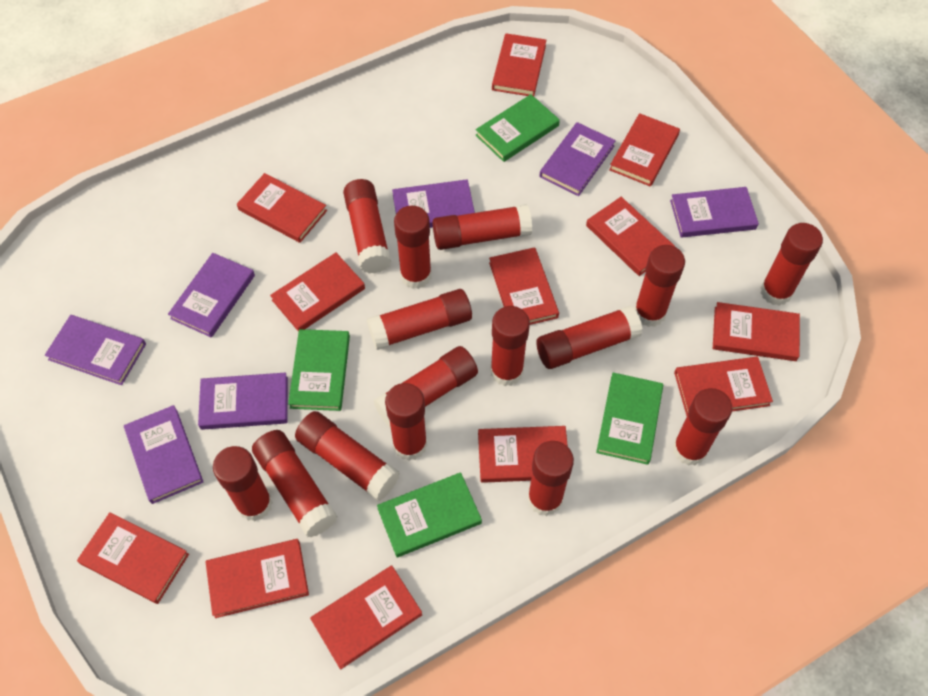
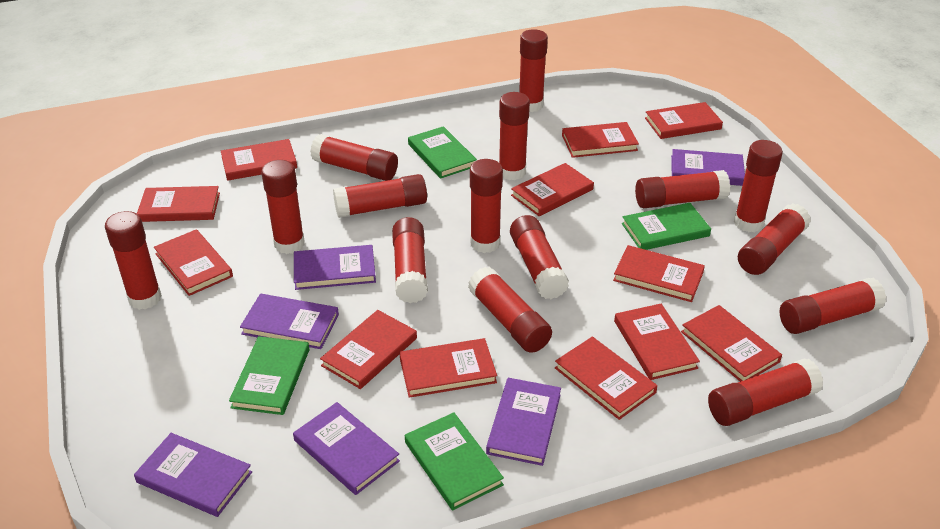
purple book: [45,315,146,385] [124,405,203,504] [168,253,255,338] [198,373,288,430] [392,179,475,228] [539,122,616,196] [670,187,759,237] = 7 -> [134,433,252,517] [240,294,339,349] [293,402,400,495] [294,245,376,290] [486,378,561,466] [671,149,745,186] = 6

